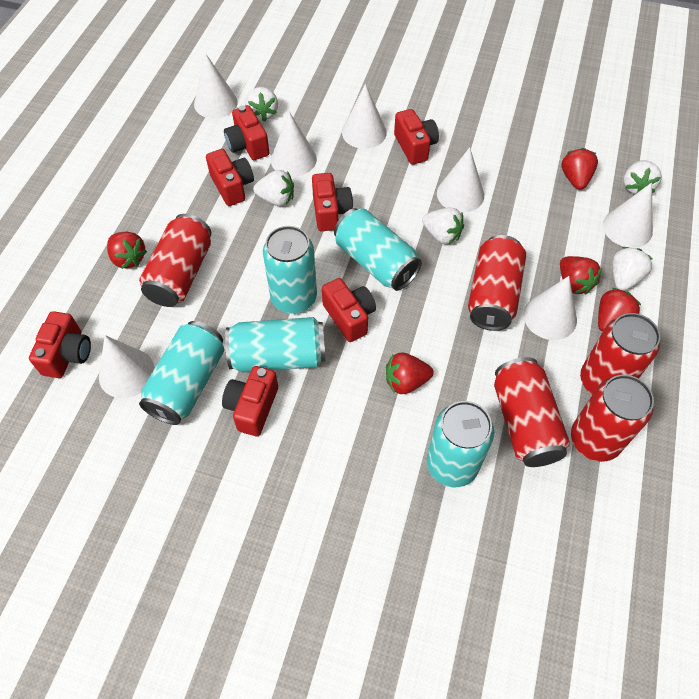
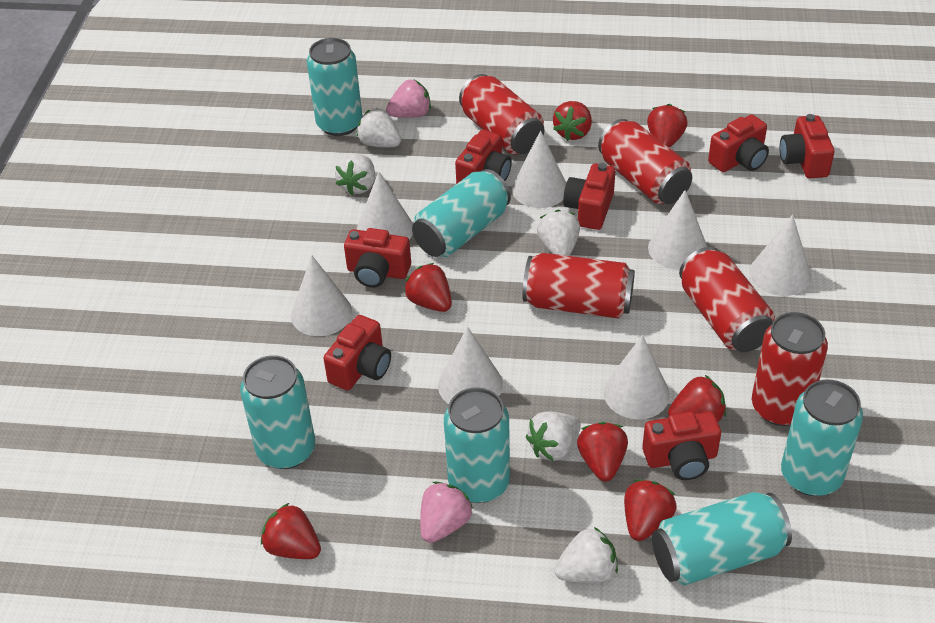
pink strawberry: none = 0 -> [386,79,431,118] [420,482,473,543] = 2
red strawberry: [107,232,147,269] [386,353,434,394] [560,256,602,295] [561,148,598,190] [598,288,641,332] = 5 -> [261,503,321,559] [404,263,452,312] [553,101,592,141] [577,422,628,481] [624,479,676,541] [647,104,688,148] [668,375,726,422] = 7
turquoise can: [139,321,224,425] [225,317,325,373] [263,226,317,314] [334,208,422,291] [426,401,494,487] = 5 -> [240,355,315,469] [307,38,363,136] [412,169,511,257] [444,387,510,503] [652,492,792,586] [781,379,863,496] = 6

